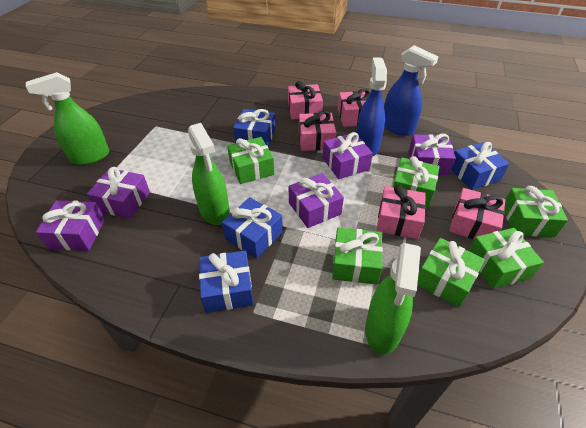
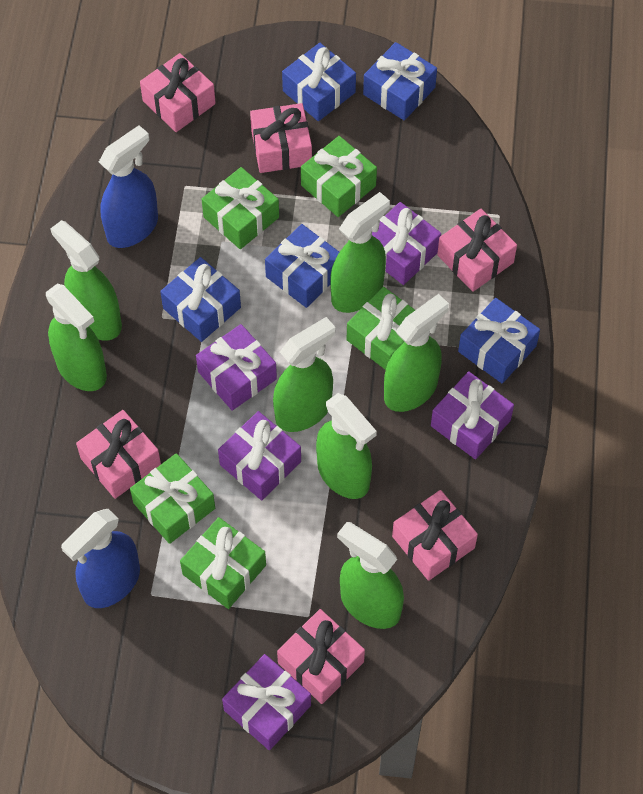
blue gift: [199,250,254,313] [222,197,283,259] [233,109,275,146] [451,142,509,190] = 4 -> [160,257,241,342] [265,224,339,308] [282,43,356,121] [363,42,437,120] [458,298,540,384] = 5
green gift: [227,137,274,184] [332,228,383,285] [393,156,439,208] [417,238,485,307] [468,228,544,289] [504,186,568,237] = 6 -> [130,453,215,544] [180,517,266,609] [202,167,279,249] [301,136,377,217] [347,287,415,370] = 5
green spray bottle: [26,72,109,165] [188,123,230,225] [365,243,421,355] = 3 -> [46,284,107,391] [50,220,122,341] [273,317,335,432] [316,393,377,499] [331,192,390,313] [337,522,404,629] [384,294,449,412] = 7
pink gift: [288,81,323,119] [299,111,336,151] [338,88,370,127] [377,185,426,239] [449,188,505,239] = 5 -> [76,410,161,499] [140,53,216,132] [250,103,312,173] [277,609,365,704] [392,490,478,581] [437,209,517,292] = 6

